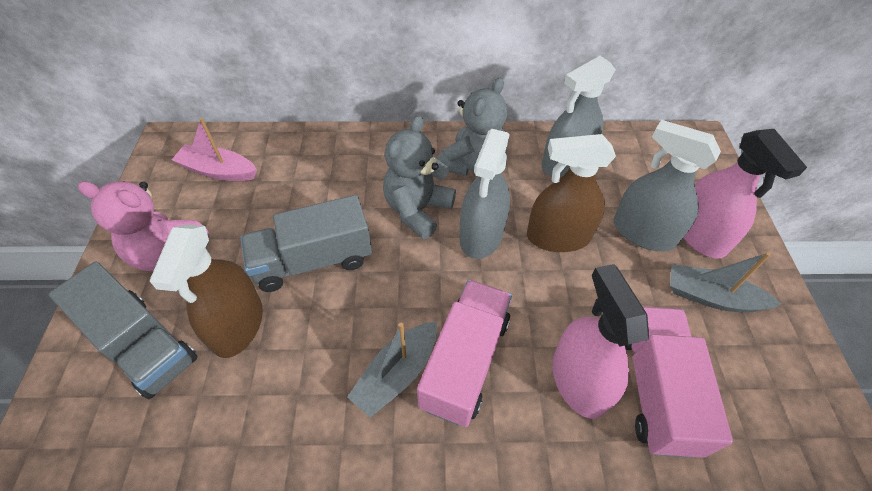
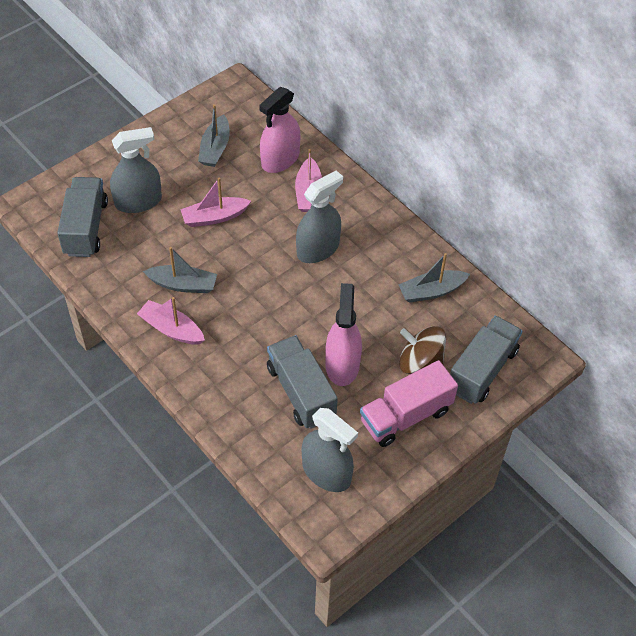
brown spinning top: none = 0 -> [399,326,446,374] = 1
brown spray bottle: [150,224,263,358] [527,134,616,252] = 2 -> none = 0
grey boat: [347,321,437,418] [670,252,781,312] = 2 -> [143,247,217,293] [198,104,230,167] [398,253,470,303] = 3
grey teddy bear: [383,116,456,239] [438,78,507,176] = 2 -> none = 0
grey truck: [49,262,198,399] [240,195,372,292] = 2 -> [57,177,108,257] [267,335,338,429] [450,316,523,404] = 3
pink boat: [172,118,257,181] = 1 -> [137,297,205,345] [180,178,251,227] [295,149,322,212] = 3
pink teddy bear: [78,181,210,271] = 1 -> none = 0
pink truck: [417,280,512,427] [625,307,733,458] = 2 -> [360,360,458,447] = 1

